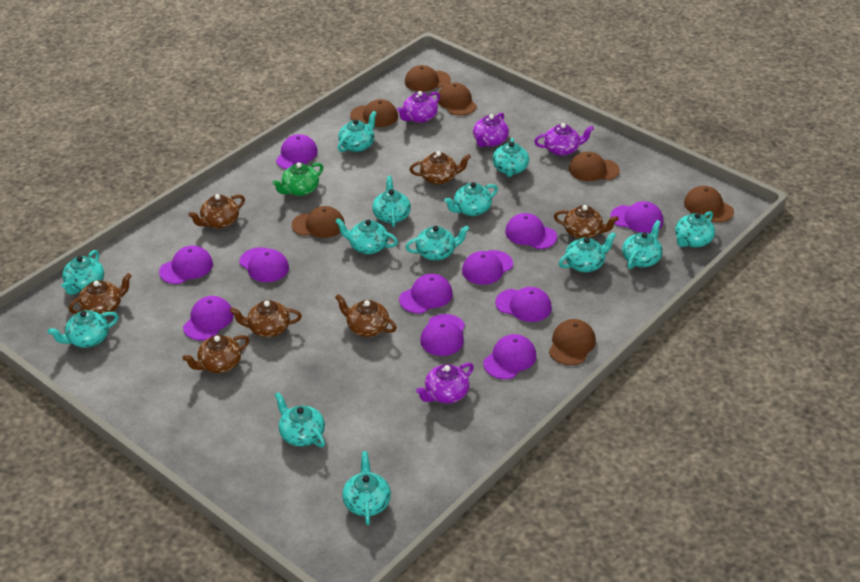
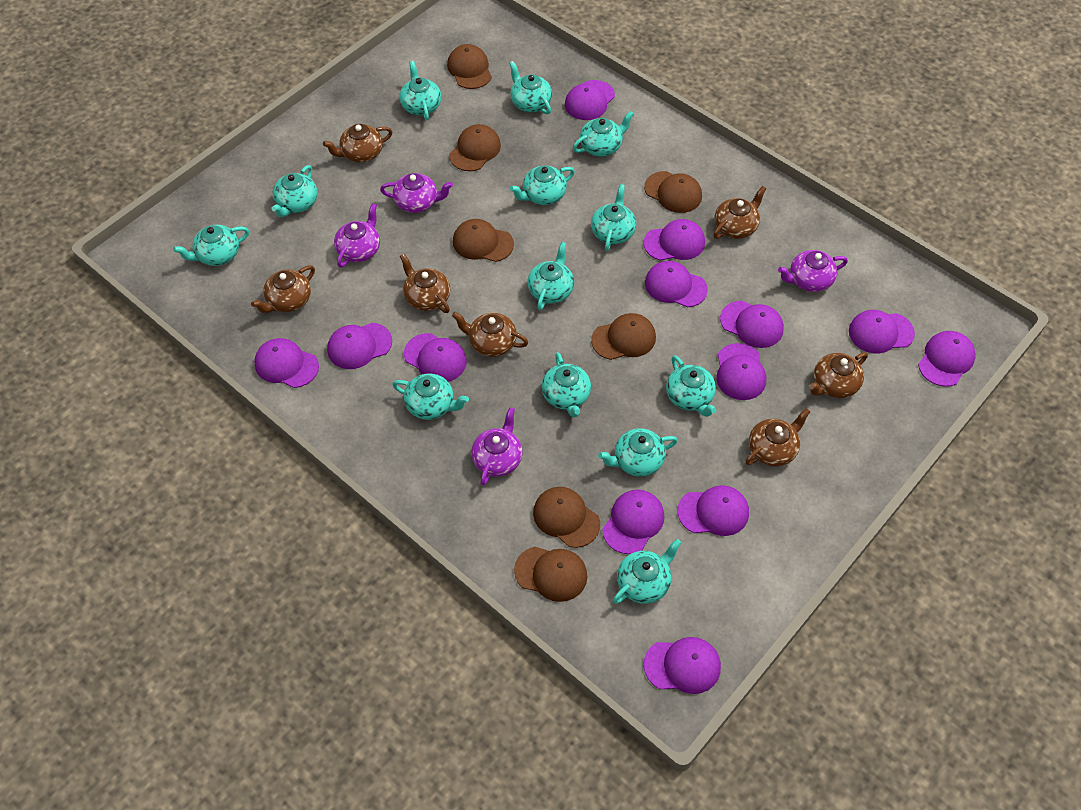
green teapot: [272,162,323,196] = 1 -> none = 0
purple cap: [159,246,213,284] [183,296,234,340] [239,247,289,282] [276,134,318,170] [399,274,453,313] [420,314,465,356] [462,250,513,285] [483,334,536,379] [495,287,552,322] [505,213,557,249] [610,201,663,233] = 11 -> [254,338,319,388] [327,323,392,369] [404,333,467,382] [565,80,615,120] [602,490,664,554] [643,219,705,261] [644,637,721,694] [645,261,708,307] [678,485,749,536] [716,343,766,400] [720,301,784,348] [849,310,915,354] [918,331,976,387] = 13

